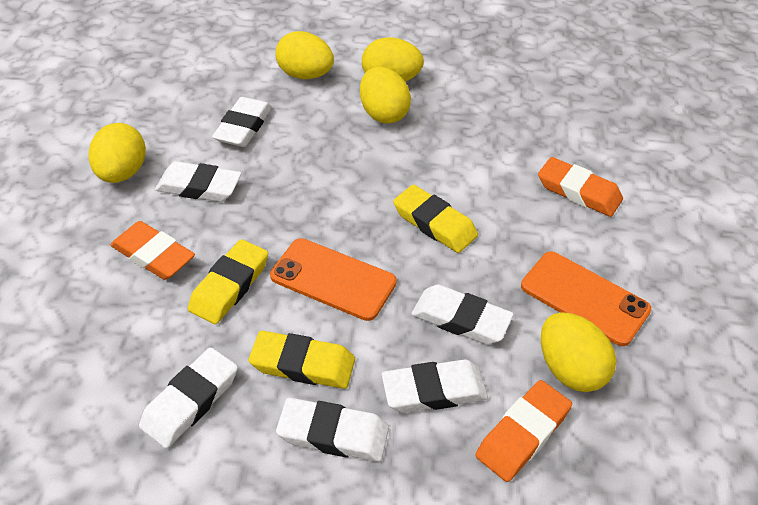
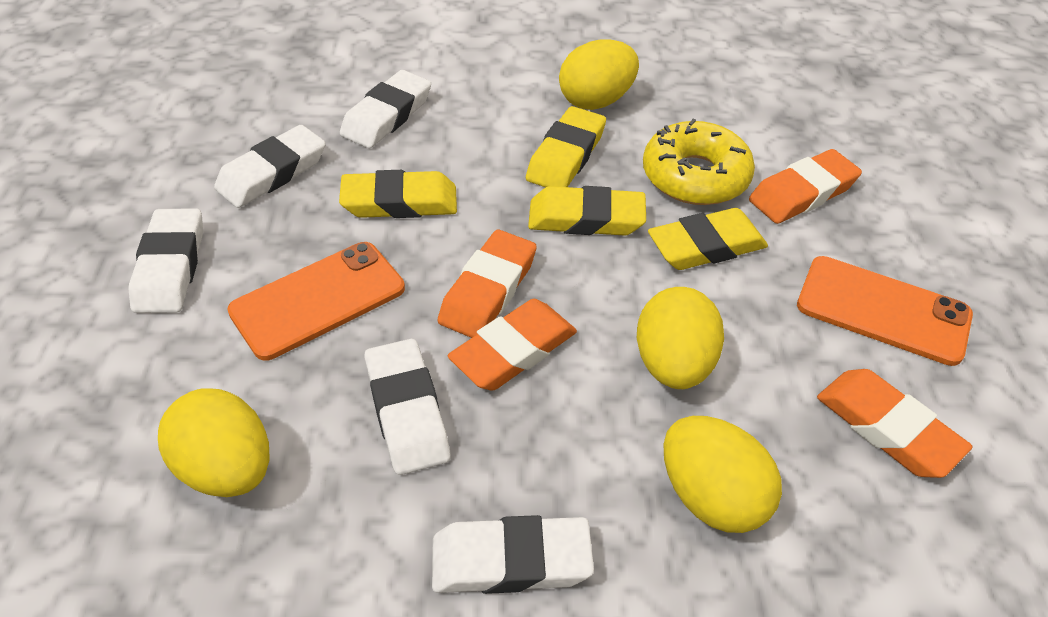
orange eraser: [111,221,195,280] [475,380,572,482] [538,157,623,217] = 3 -> [438,230,537,338] [448,299,577,391] [749,149,862,224] [817,369,973,478] = 4
white eraser: [139,347,238,449] [155,161,241,202] [212,97,272,147] [276,398,389,462] [382,359,488,413] [411,284,514,345] = 6 -> [128,208,203,313] [214,125,326,208] [340,70,431,148] [365,339,450,475] [432,515,594,594] = 5
yellow donut: none = 0 -> [643,118,755,205] = 1
yellow egg: [89,123,146,183] [275,31,334,79] [360,67,411,124] [362,37,424,82] [541,312,616,392] = 5 -> [158,388,269,497] [559,39,639,110] [637,287,724,389] [664,416,782,533] = 4
yellow eraser: [188,239,268,324] [248,331,355,389] [393,185,478,253] = 3 -> [339,170,457,218] [526,106,606,187] [528,186,646,236] [648,208,768,270] = 4

